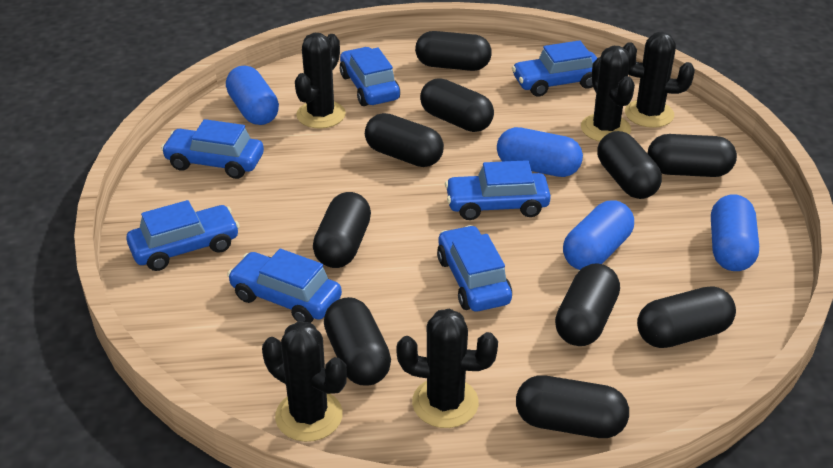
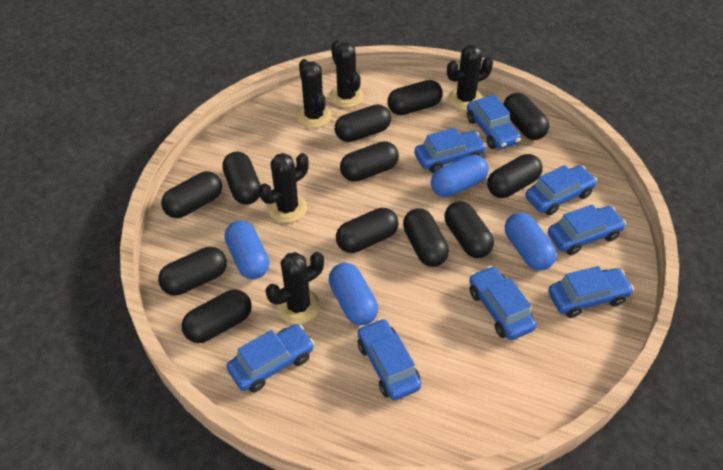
black capsule: [313,192,371,268] [324,297,391,386] [365,113,444,167] [415,31,492,71] [420,78,494,132] [516,375,629,438] [555,263,620,346] [597,131,662,199] [637,286,736,348] [647,134,737,177] = 10 -> [158,247,227,295] [161,171,222,218] [182,290,252,343] [222,152,261,205] [335,104,391,142] [336,208,399,253] [340,141,399,182] [387,80,443,115] [403,208,449,267] [444,201,494,258] [487,154,543,198] [503,93,549,140] = 12
blue car: [126,200,240,271] [161,119,264,179] [227,249,342,323] [340,47,400,106] [437,225,512,311] [445,160,551,220] [512,40,597,96] = 7 -> [227,324,314,392] [358,318,421,400] [414,128,487,173] [467,95,521,149] [469,266,536,340] [525,165,597,215] [548,205,626,255] [548,266,634,318] = 8

